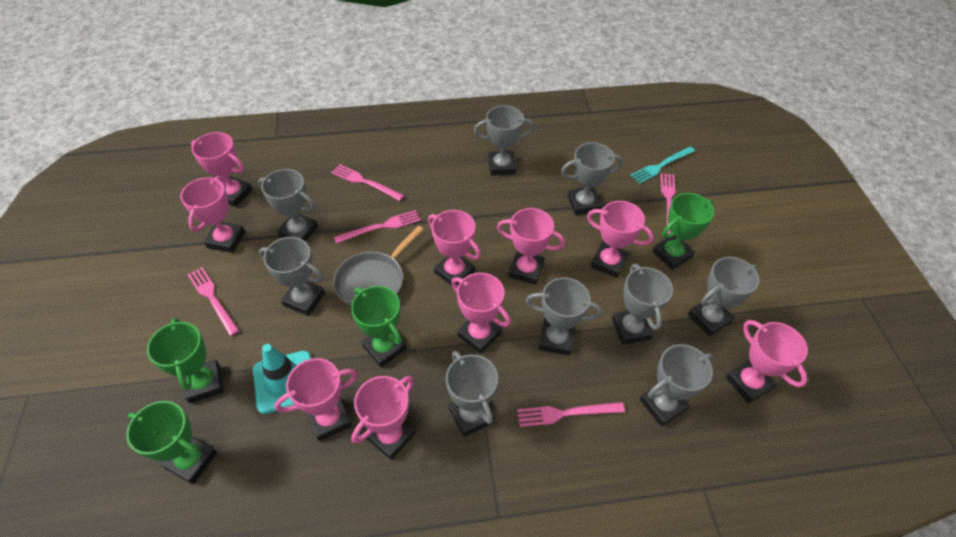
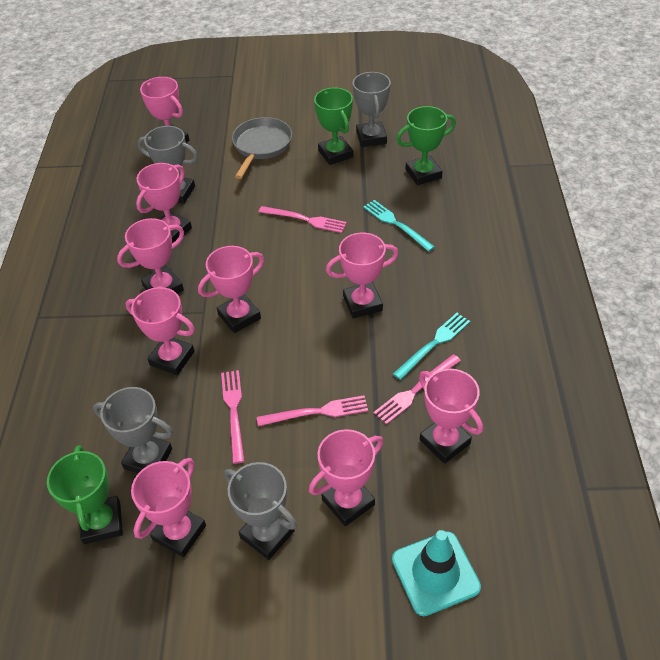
green trophy: [126,401,217,484] [147,318,224,403] [351,286,407,367] [652,193,714,270] = 4 -> [47,445,123,544] [314,87,353,165] [396,106,456,185] = 3
grey trophy: [258,169,318,242] [259,237,325,316] [446,351,498,437] [474,105,535,176] [526,277,603,356] [561,142,623,215] [612,264,673,345] [640,344,713,427] [688,257,759,336] = 9 -> [93,387,173,473] [137,126,198,204] [224,462,297,560] [353,72,391,147] = 4
pink fork: [187,267,239,336] [331,164,404,201] [334,210,421,244] [517,402,625,427] [660,173,676,234] = 5 -> [221,370,245,464] [257,395,368,426] [259,206,347,233] [374,354,461,425] = 4
turquoise fork: [630,146,695,184] = 1 -> [363,200,435,252] [393,313,470,380] = 2

